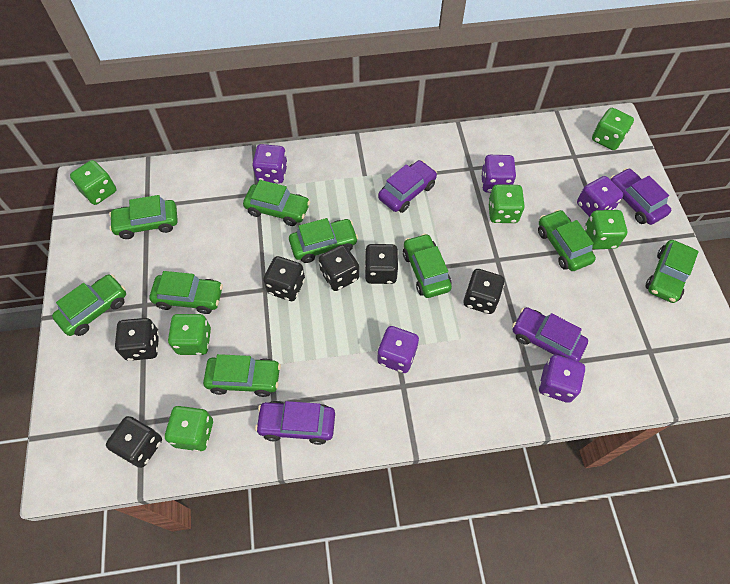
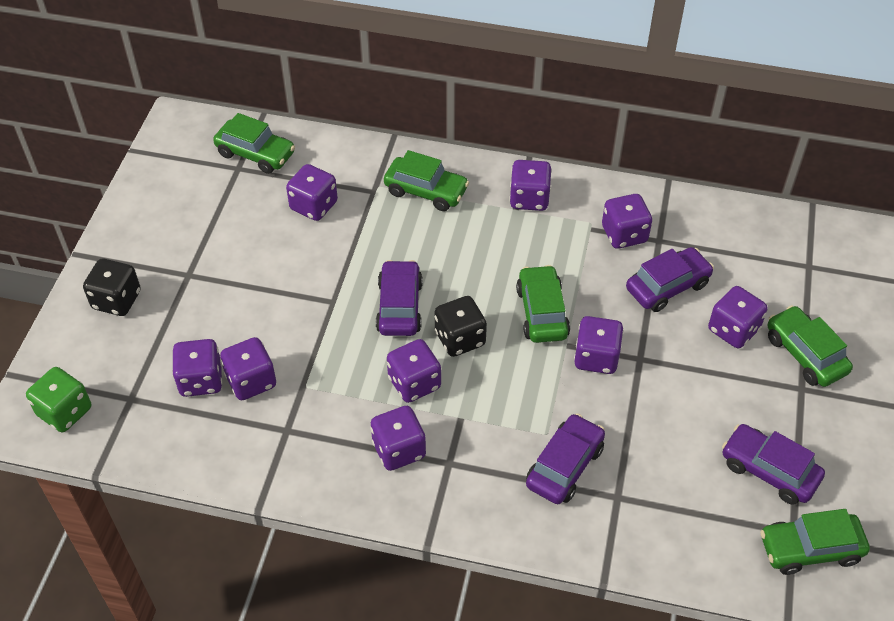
black dice: [106,416,162,468] [115,318,159,361] [263,256,305,301] [319,245,359,291] [365,244,398,284] [464,269,505,314] = 6 -> [83,259,141,316] [435,296,487,357] = 2
green car: [52,274,126,336] [109,195,178,239] [150,271,223,314] [203,354,281,397] [243,180,310,226] [289,218,358,263] [403,233,452,298] [538,209,596,271] [645,240,699,303] = 9 -> [213,113,295,174] [384,150,469,211] [516,265,570,343] [760,509,870,575] [768,305,853,387] = 5
green dice: [70,160,116,205] [165,406,213,452] [168,314,211,355] [488,184,525,223] [585,210,627,249] [592,108,634,150] = 6 -> [26,367,91,432] = 1
purple dice: [252,144,288,184] [377,326,419,373] [481,155,516,193] [539,355,585,403] [577,176,623,217] = 5 -> [172,339,222,397] [220,337,276,400] [286,164,338,221] [370,406,426,471] [387,339,441,403] [509,160,551,211] [574,316,624,374] [602,194,652,249] [708,286,768,348] = 9

